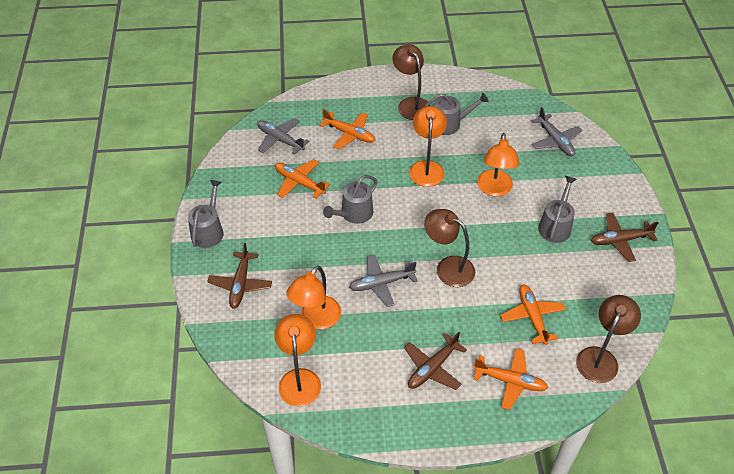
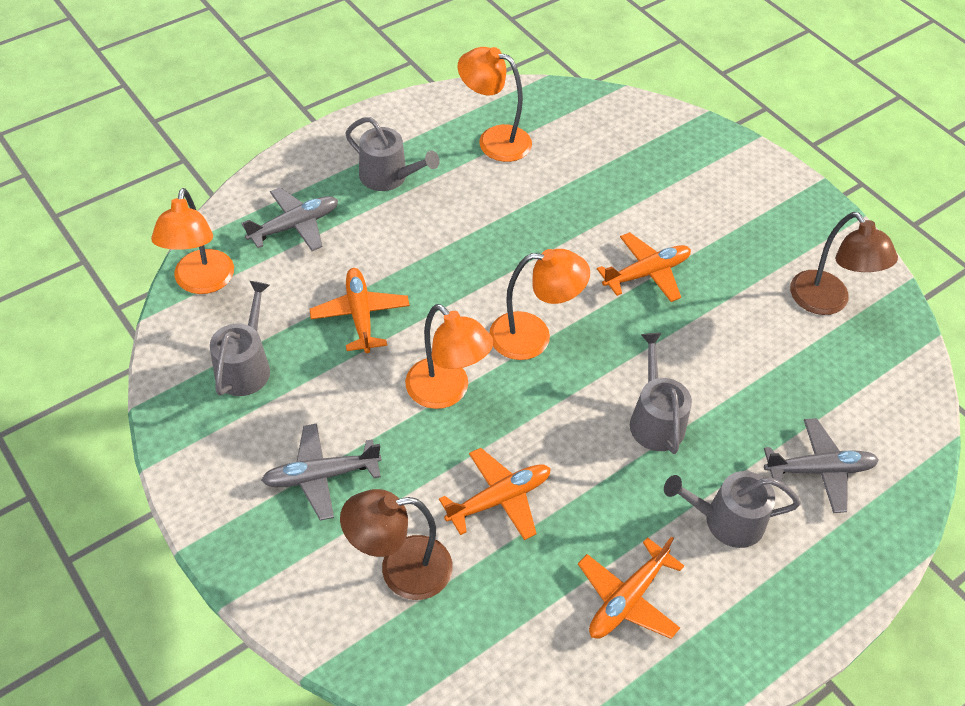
brown lamp: [392,44,430,120] [424,209,475,287] [576,295,641,383] = 3 -> [340,489,453,600] [790,212,898,315] = 2
brown plane: [207,243,272,309] [404,332,467,390] [591,213,659,262] = 3 -> none = 0

